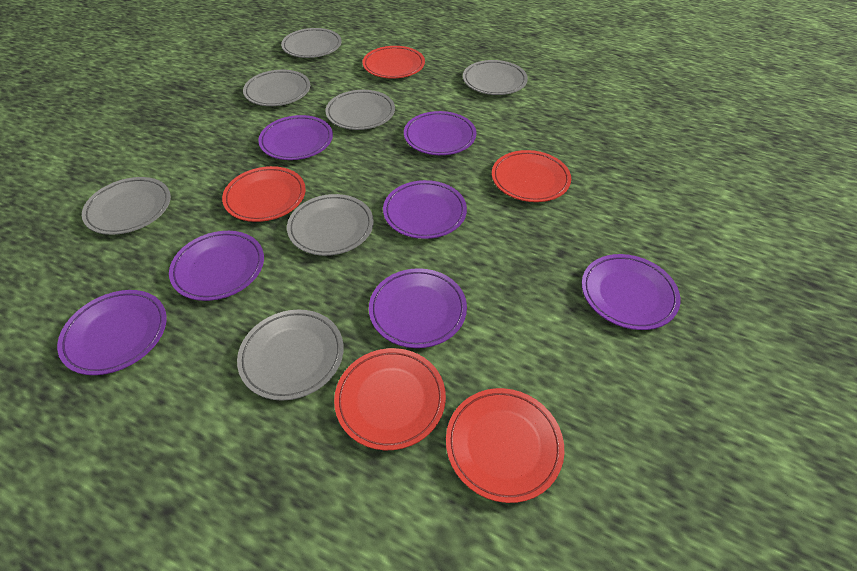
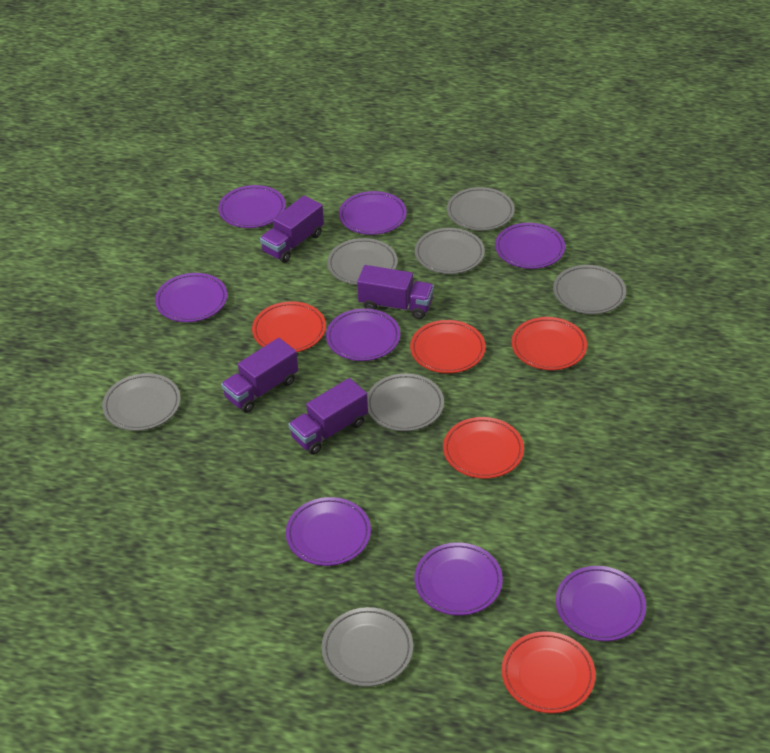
purple plate: [57,290,167,375] [169,231,264,301] [258,115,333,160] [369,268,467,348] [383,180,467,239] [404,111,476,155] [582,254,680,330] = 7 -> [155,273,227,322] [218,185,286,228] [286,497,371,566] [326,308,400,361] [339,191,407,235] [414,542,503,616] [495,223,565,269] [556,566,646,641] = 8
purple truck: none = 0 -> [221,338,298,413] [260,195,324,263] [288,378,368,455] [357,265,434,319] = 4

